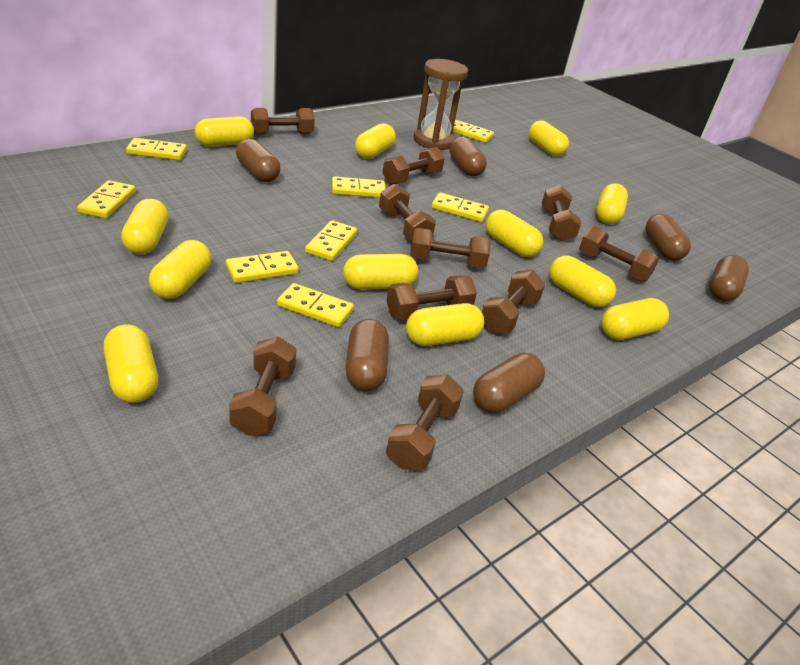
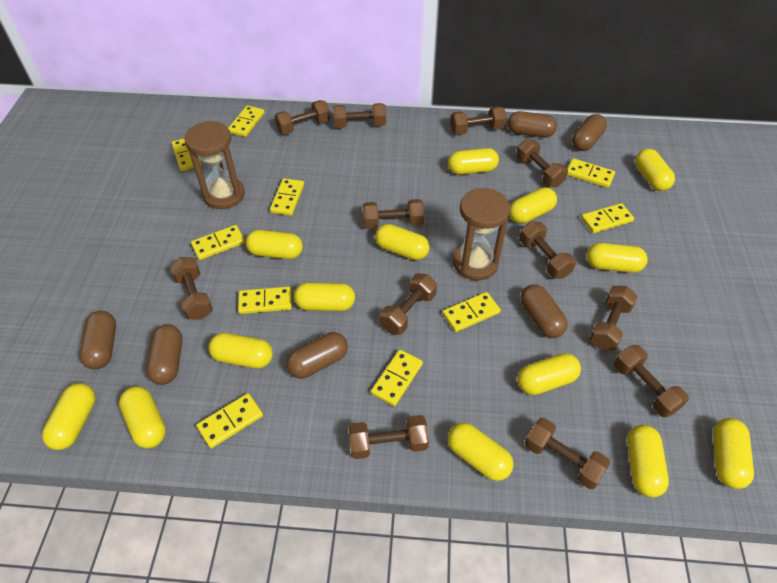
brown dumbbell: [229,337,297,436] [251,108,315,135] [379,184,436,241] [383,147,445,185] [386,275,477,320] [386,375,464,470] [410,228,491,269] [482,270,545,333] [542,185,581,242] [579,226,659,282] = 10 -> [170,257,213,320] [275,100,330,135] [333,103,386,128] [349,415,429,459] [363,199,424,229] [380,273,437,335] [450,106,507,135] [516,139,568,187] [519,221,576,279] [525,418,610,489] [589,286,638,351] [614,345,689,418] = 12
brown hourglass: [414,59,468,150] = 1 -> [184,121,245,209] [453,188,510,281] = 2
yellow capsule: [104,324,158,403] [121,199,169,254] [149,240,211,299] [195,116,254,147] [343,254,418,290] [355,123,396,159] [406,303,484,346] [486,210,543,257] [529,121,569,156] [549,256,616,307] [596,183,628,224] [601,298,669,340] = 12 -> [42,383,96,450] [119,386,166,448] [209,333,273,369] [246,230,303,259] [294,282,355,311] [375,224,430,260] [447,423,514,481] [448,148,499,175] [509,187,557,224] [517,353,581,395] [587,243,648,273] [627,425,669,497] [635,149,675,191] [713,418,754,489] = 14
yellow domino: [77,180,136,218] [126,138,187,160] [226,251,299,283] [277,283,354,327] [305,220,357,261] [332,176,386,198] [431,192,489,222] [453,120,494,143] = 8 -> [172,139,202,171] [191,225,245,260] [196,393,263,448] [228,105,265,137] [238,286,292,314] [270,178,304,216] [371,350,423,406] [442,292,501,332] [567,158,615,188] [581,203,634,233] = 10

